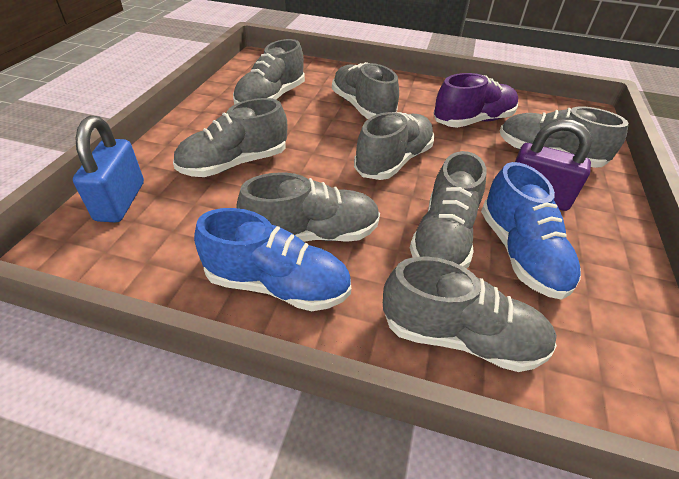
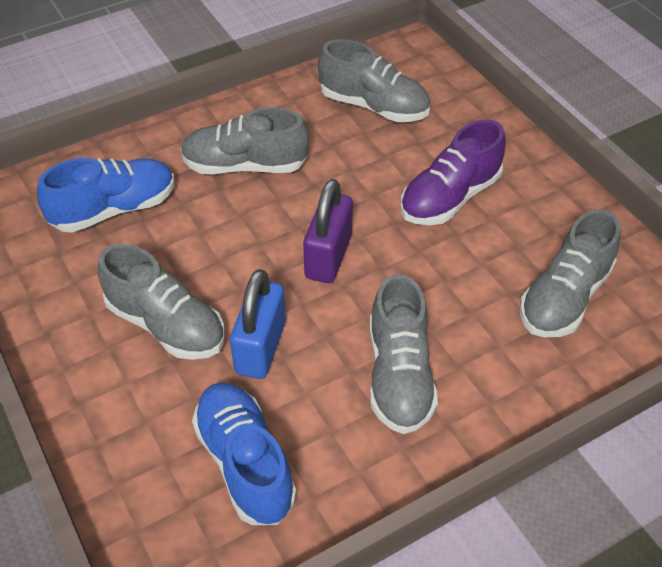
grey shoe: [173,98,287,177] [233,39,305,104] [236,172,380,242] [332,62,399,119] [354,112,434,180] [383,257,557,372] [410,151,486,268] [500,106,629,168] = 8 -> [97,244,225,360] [181,107,309,174] [318,39,430,122] [370,274,438,434] [520,209,621,337] = 5

